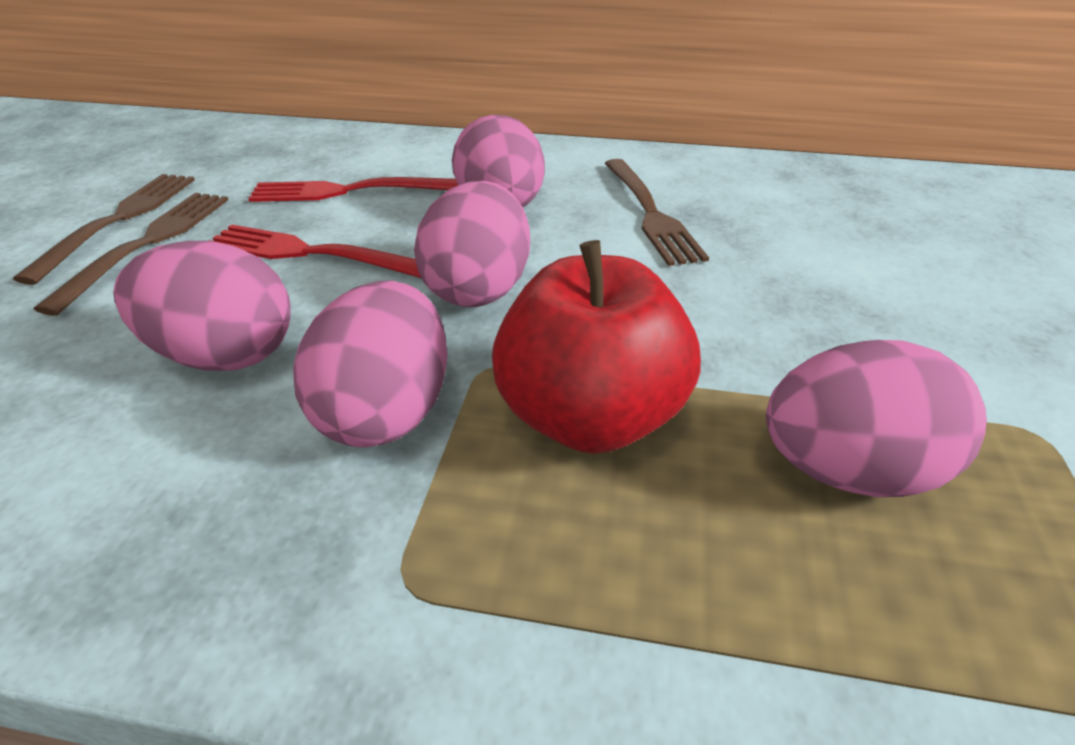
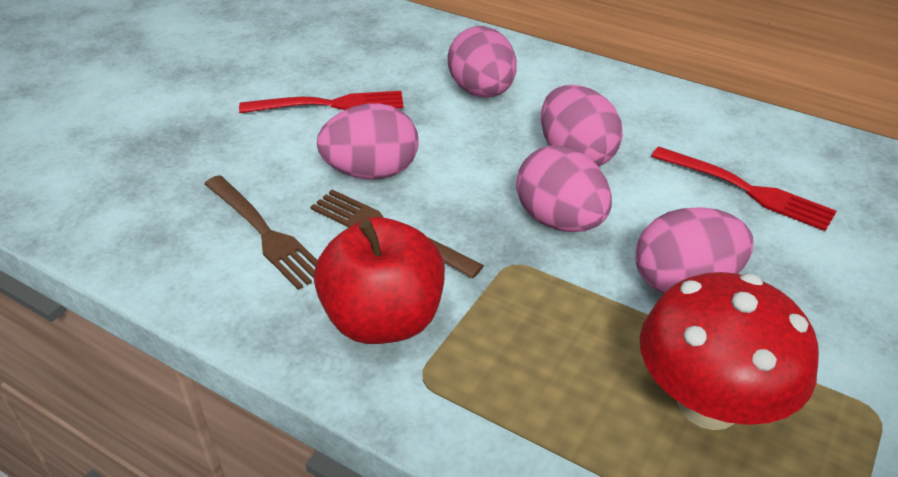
brown fork: [13,174,195,285] [34,193,228,316] [605,159,709,266] = 3 -> [204,175,318,290] [311,190,484,278] = 2
red mushroom: none = 0 -> [640,272,819,430] = 1

